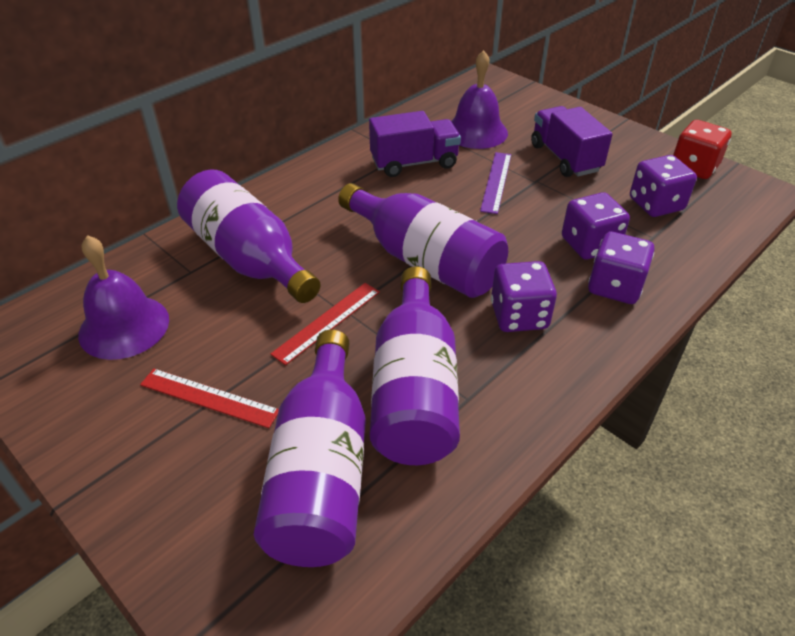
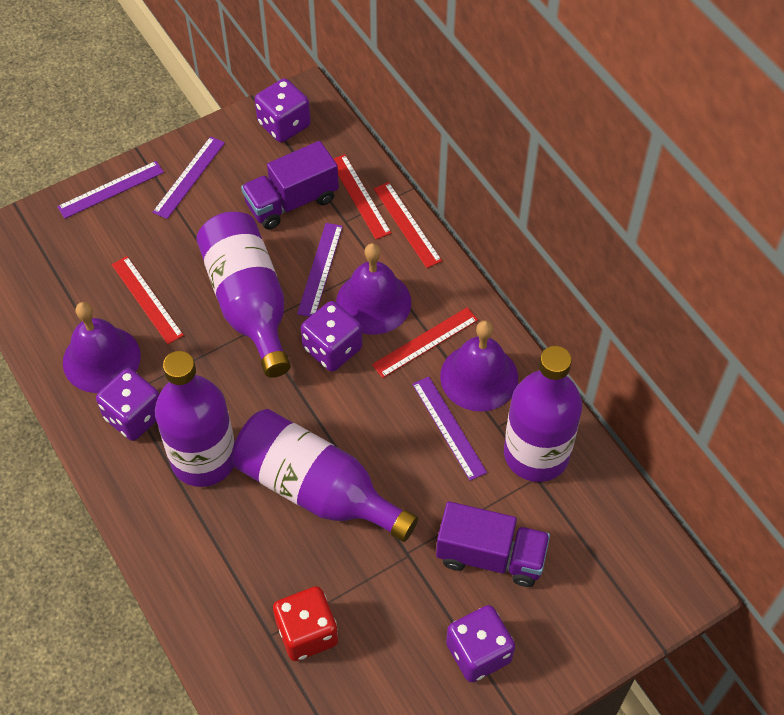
purple bell: [78,235,169,360] [451,50,508,149] = 2 -> [63,302,141,393] [336,243,411,334] [440,320,518,412] = 3
purple ruler: [480,152,511,214] = 1 -> [57,161,164,219] [152,136,225,219] [297,223,343,317] [412,376,487,481] = 4
red ruler: [140,369,279,428] [271,283,380,365] = 2 -> [111,256,184,344] [334,154,392,239] [372,307,478,378] [374,182,442,268] = 4

